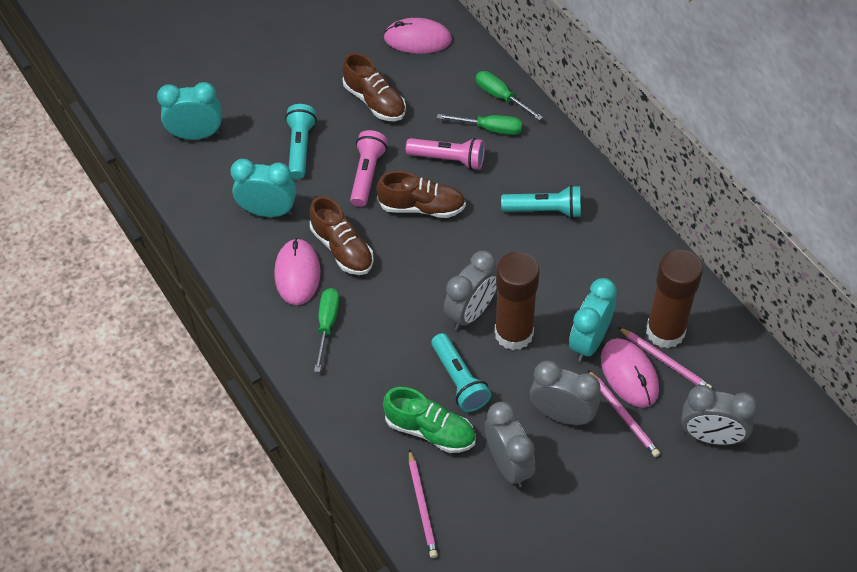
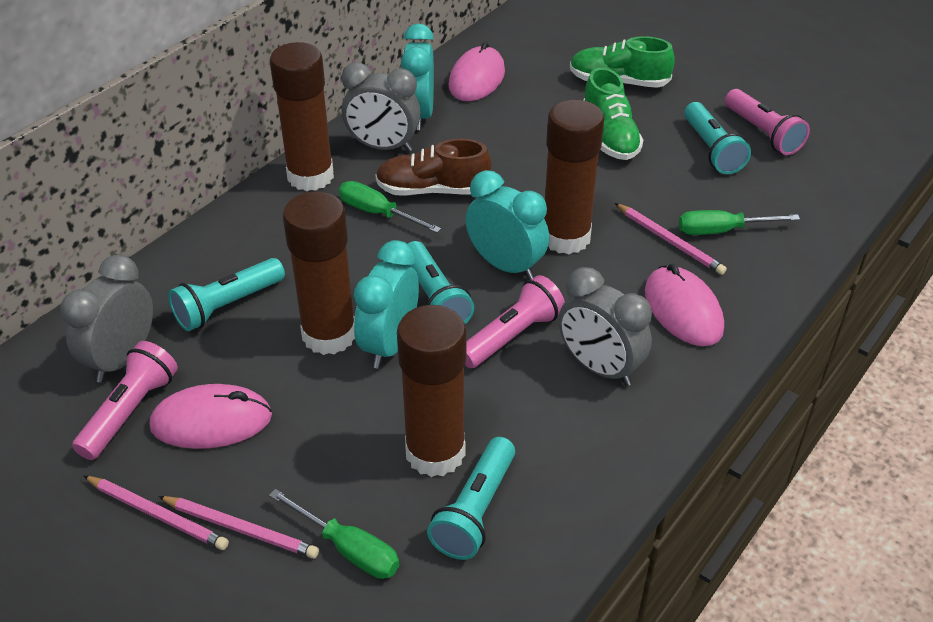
brown glue stick: [495,252,540,350] [646,249,703,349] = 2 -> [270,42,334,191] [283,191,355,355] [397,305,467,477] [544,99,604,254] = 4
brown shoe: [310,196,374,275] [342,53,406,121] [376,171,466,218] = 3 -> [375,139,492,196] = 1
green shoe: [383,387,476,453] = 1 -> [570,36,675,88] [583,68,643,160] = 2
grey clock: [443,251,497,330] [485,402,535,487] [530,361,600,425] [681,385,758,445] = 4 -> [61,254,153,383] [342,63,421,152] [558,267,652,386] = 3
pink flashlight: [350,130,388,207] [406,138,485,170] = 2 -> [72,341,178,460] [465,275,565,368] [725,89,810,155] = 3
turquoise flashlight: [285,104,317,179] [431,333,491,412] [501,185,581,218] = 3 -> [168,258,285,331] [408,241,474,324] [427,437,515,560] [684,102,751,174] = 4

